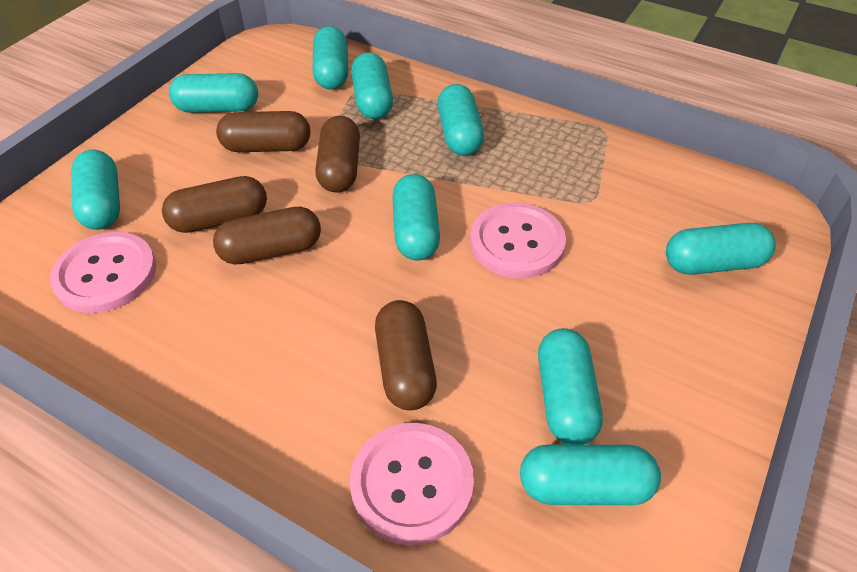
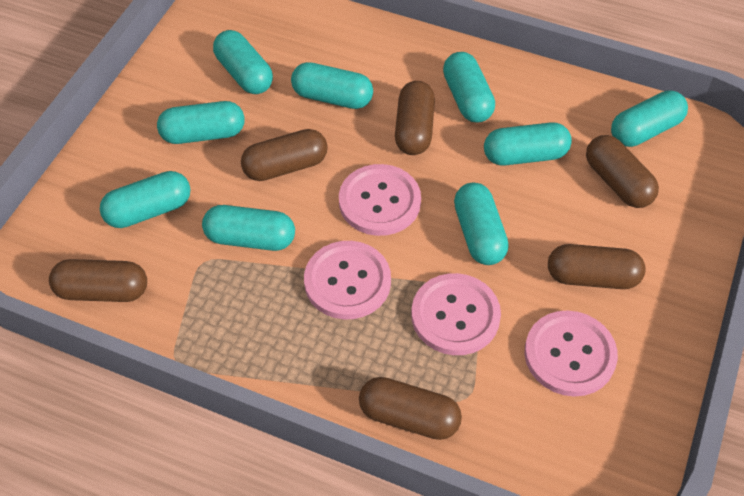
brown capsule: [162,176,267,233] [213,207,321,265] [216,111,310,152] [316,116,360,193] [375,300,437,410] = 5 -> [49,259,147,302] [241,129,328,181] [359,377,462,440] [395,81,435,155] [548,244,646,289] [586,135,659,208] = 6
pink button: [50,232,156,313] [350,423,474,545] [470,203,566,279] = 3 -> [304,241,391,320] [339,164,421,236] [411,273,501,355] [524,310,618,397] = 4

